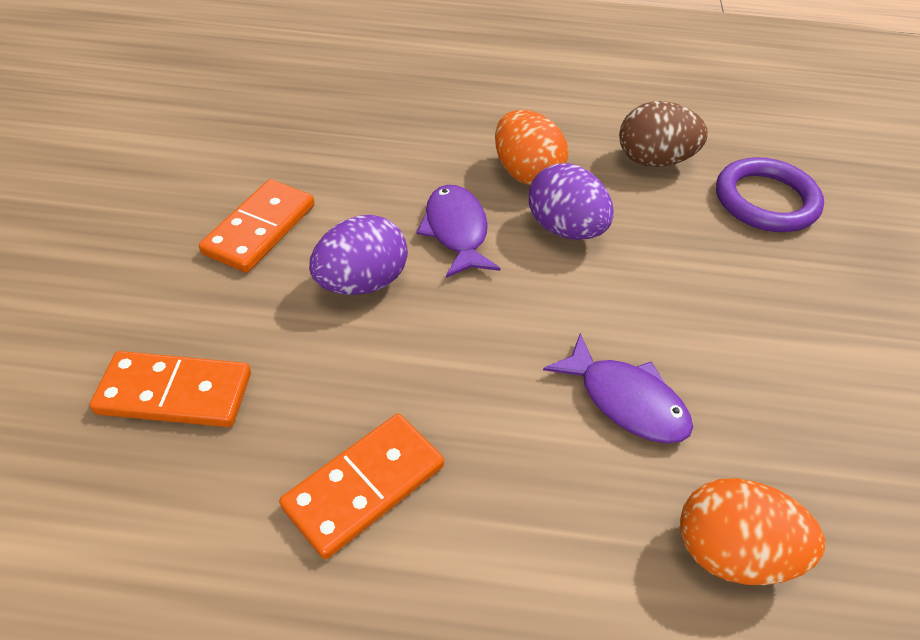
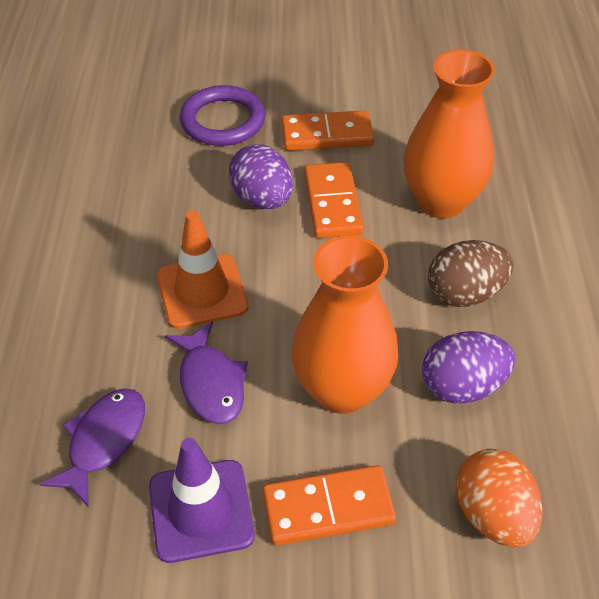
orange egg: [495,110,568,186] [680,478,825,585] = 2 -> [456,449,543,547] = 1
orange traffic cone: none = 0 -> [157,210,248,329] = 1
orange vase: none = 0 -> [292,236,398,414] [403,50,495,219] = 2
purple traffic cone: none = 0 -> [149,438,255,563] = 1

